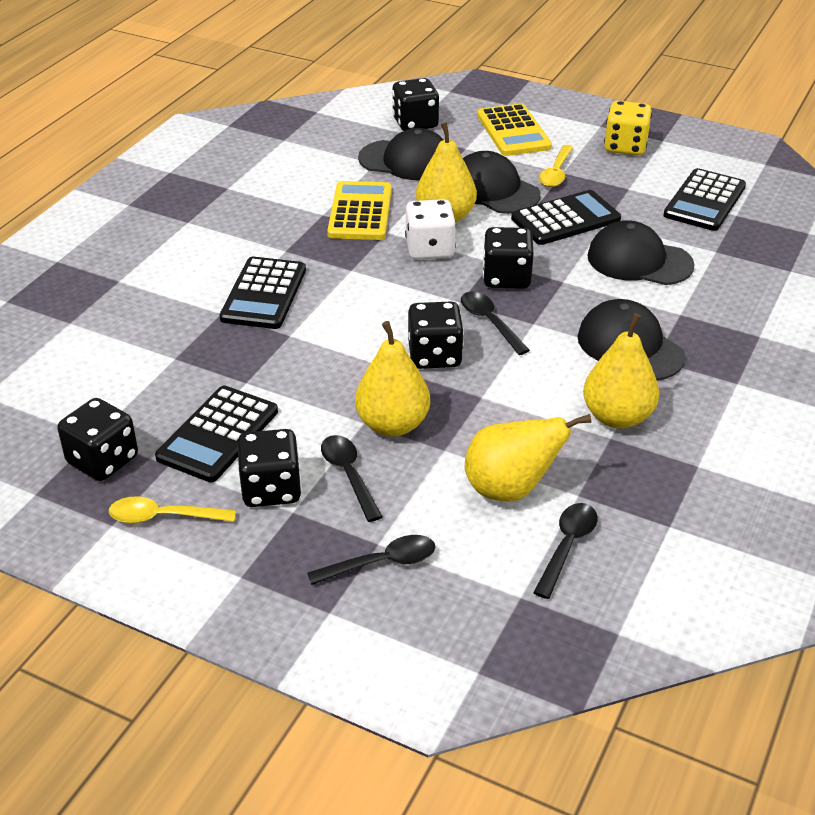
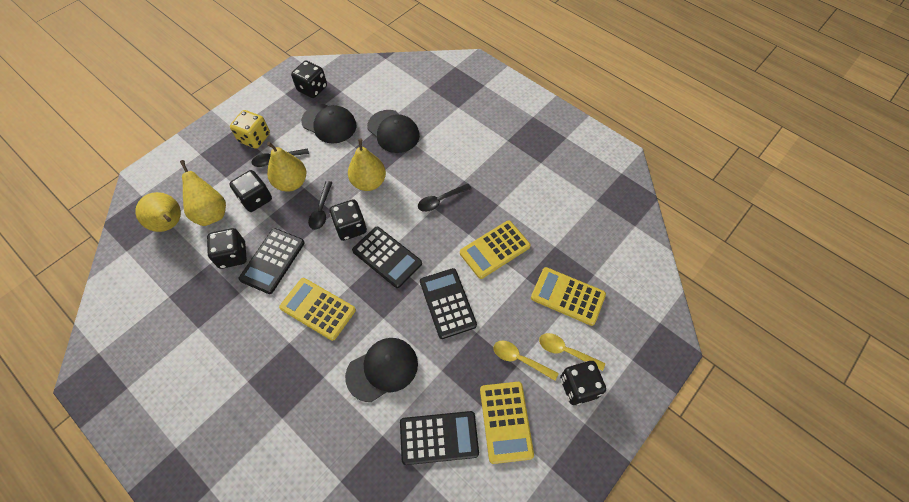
black cap: [358,128,443,180] [463,151,540,214] [578,299,685,381] [587,220,695,285] = 4 -> [301,104,356,144] [345,338,418,402] [367,110,420,153] = 3
black spoon: [307,535,435,585] [321,435,383,522] [461,292,530,355] [533,503,598,599] = 4 -> [252,148,309,167] [308,181,333,230] [418,184,471,212] = 3
white dice: [405,199,456,260] = 1 -> none = 0
yellow calculator: [327,181,392,240] [477,103,552,156] = 2 -> [279,278,356,341] [460,221,531,279] [480,382,534,464] [531,267,606,326] = 4

